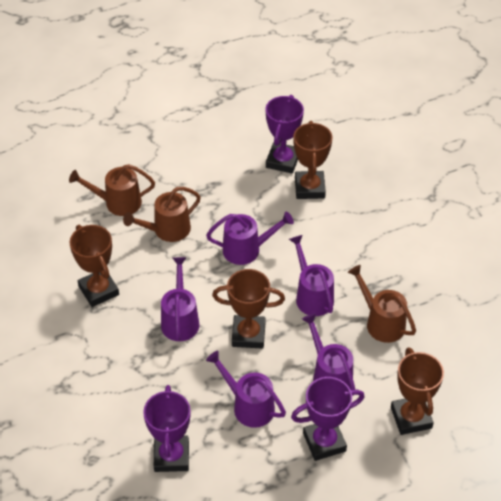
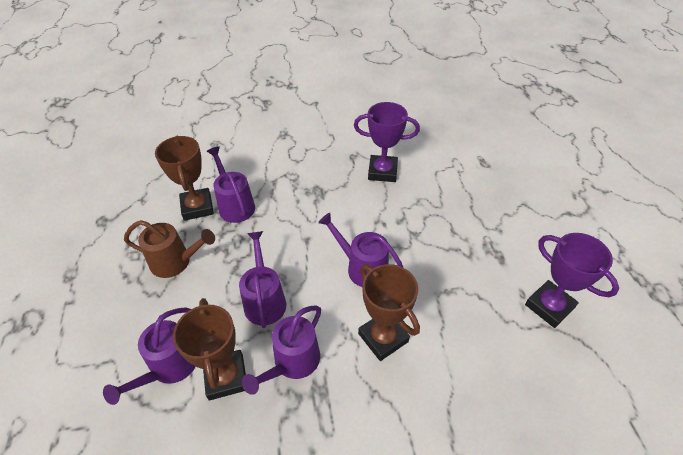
brown trophy: [69,225,119,307] [212,269,285,349] [293,121,332,199] [391,348,444,435] = 4 -> [155,136,214,221] [173,298,246,401] [358,264,420,361] = 3
brown watering can: [69,164,155,216] [123,187,201,242] [348,265,416,343] = 3 -> [124,220,215,278] = 1
purple trophy: [143,385,190,472] [265,95,304,173] [291,377,364,461] = 3 -> [354,102,420,182] [525,233,619,328] = 2

